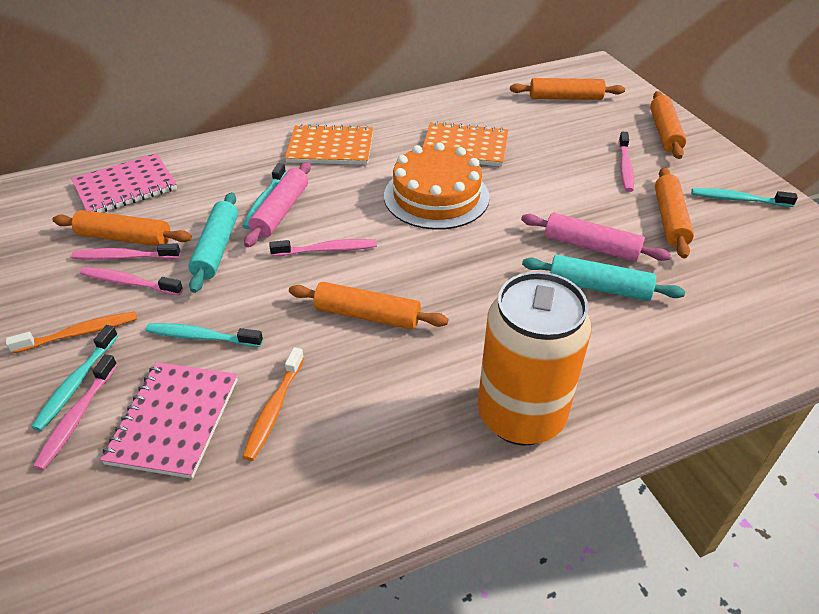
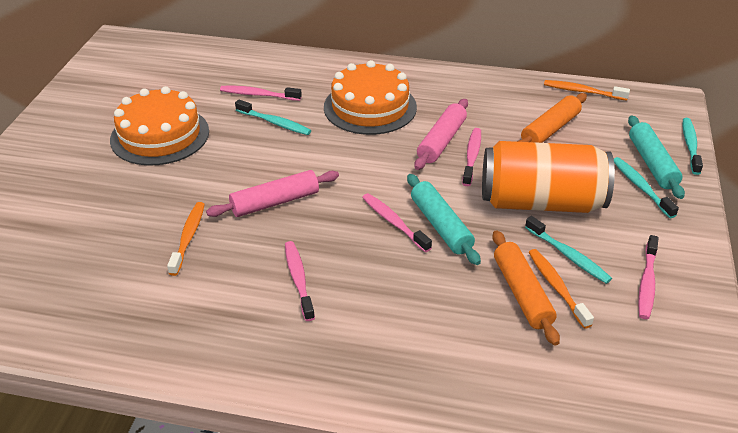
orange cake: [384,142,490,230] = 1 -> [110,86,209,166] [324,60,417,135] = 2
orange notebook: [285,124,373,165] [423,121,508,166] = 2 -> none = 0
orange rolling pin: [52,210,192,246] [289,282,449,329] [510,78,625,100] [650,91,686,159] [655,167,694,258] = 5 -> [492,230,560,346] [517,93,587,143] = 2
orange toothbrush: [6,311,137,354] [243,347,304,461] = 2 -> [167,202,205,276] [528,249,594,329] [544,80,630,101] = 3
pink notebook: [71,153,177,213] [100,362,238,479] = 2 -> none = 0

